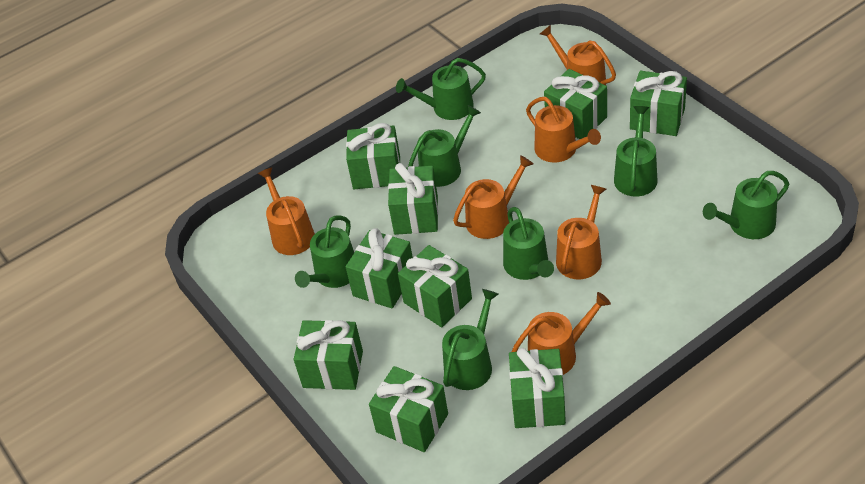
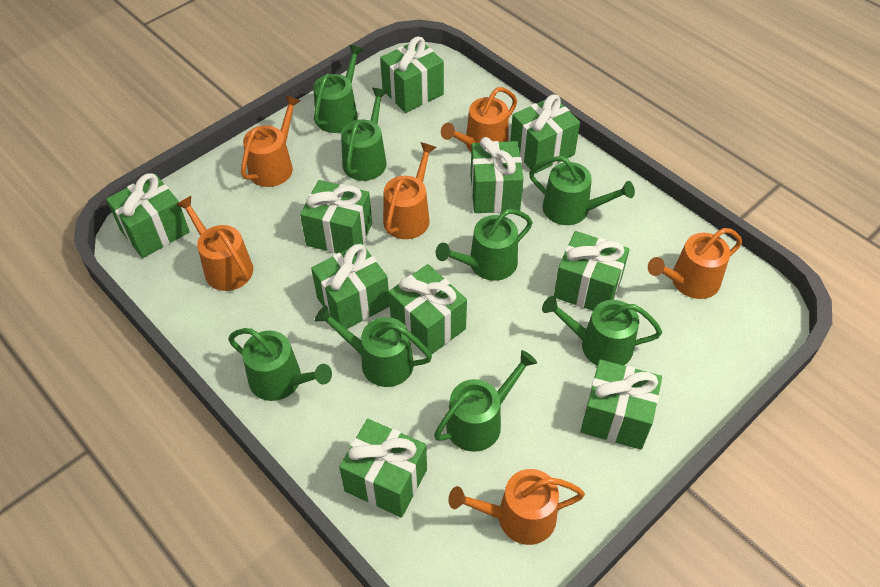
green gift: [294,320,363,390] [346,123,400,189] [346,228,413,308] [369,366,448,452] [388,163,438,235] [398,245,472,327] [509,348,566,428] [544,69,607,139] [630,71,687,136] = 9 -> [106,173,190,258] [300,180,372,253] [311,243,390,329] [339,419,427,518] [380,36,444,113] [389,264,467,355] [471,137,524,213] [510,94,580,173] [554,231,630,311] [580,359,662,450] = 10
green watering can: [295,215,354,288] [396,58,486,120] [408,105,481,187] [442,289,498,390] [503,207,554,280] [614,106,658,196] [703,171,789,239] = 7 -> [228,328,332,401] [313,45,364,133] [315,305,432,387] [341,88,388,181] [434,350,537,452] [436,209,533,281] [529,156,635,225] [542,296,662,366] = 8

